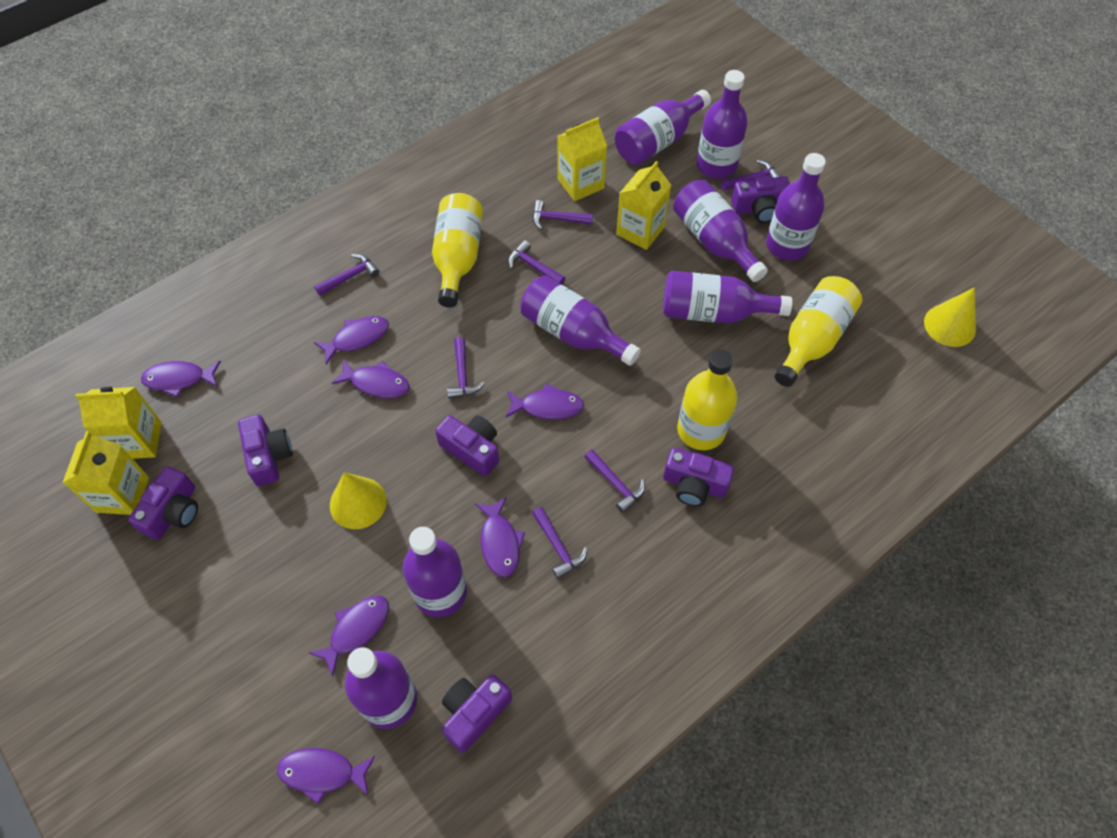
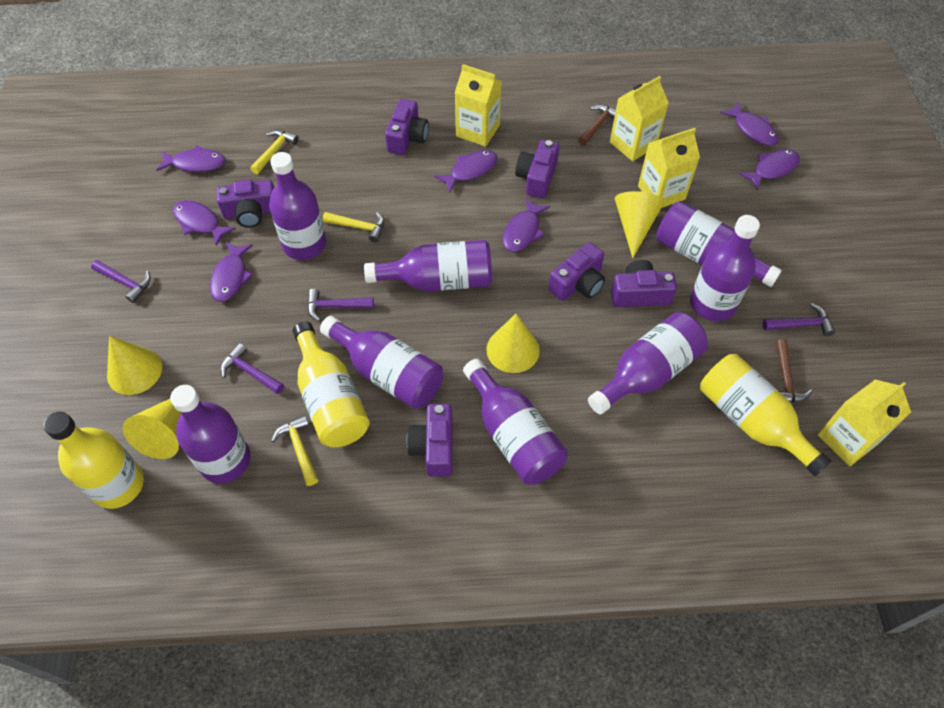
brown hammer: none = 0 -> [578,105,616,146] [775,339,813,402] = 2
purple hammer: [314,254,380,296] [447,337,485,399] [508,240,565,285] [532,507,587,579] [533,200,593,230] [584,449,645,513] [721,160,781,191] = 7 -> [91,260,151,303] [221,343,284,394] [308,289,374,322] [763,303,835,336] = 4
yellow cone: [330,472,387,529] [924,287,976,347] = 2 -> [107,336,162,395] [123,399,181,459] [486,314,540,373] [615,191,664,258] = 4
yellow hammer: none = 0 -> [250,130,299,174] [271,415,318,486] [323,212,384,243] = 3

